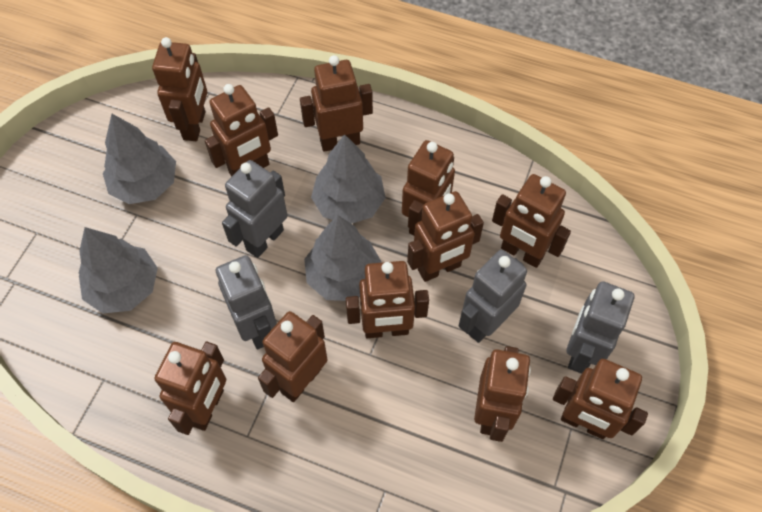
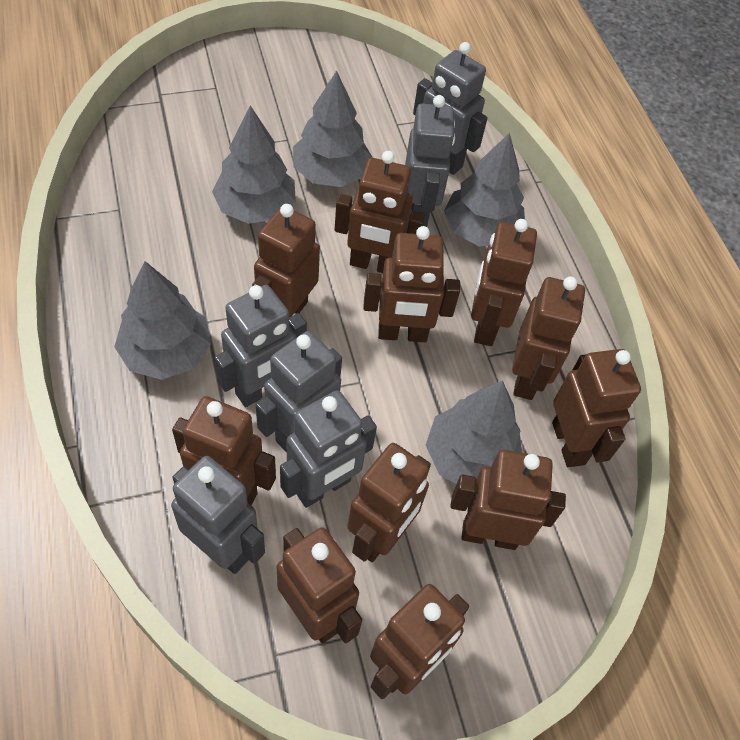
grey robot: [216,255,277,350] [222,160,288,258] [459,250,527,343] [566,281,634,374] = 4 -> [171,456,265,574] [214,285,307,407] [256,331,342,453] [280,390,377,508] [405,95,455,227] [413,42,488,175] = 6
grey tree: [79,227,158,313] [103,114,176,204] [304,215,382,301] [311,134,386,224] = 4 -> [114,261,211,380] [212,106,296,224] [293,71,372,187] [426,381,522,484] [444,133,525,246] = 5

